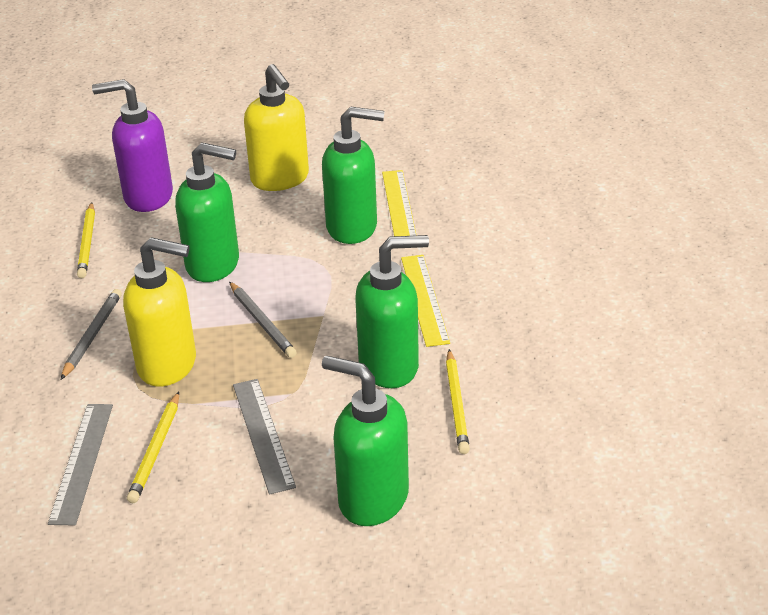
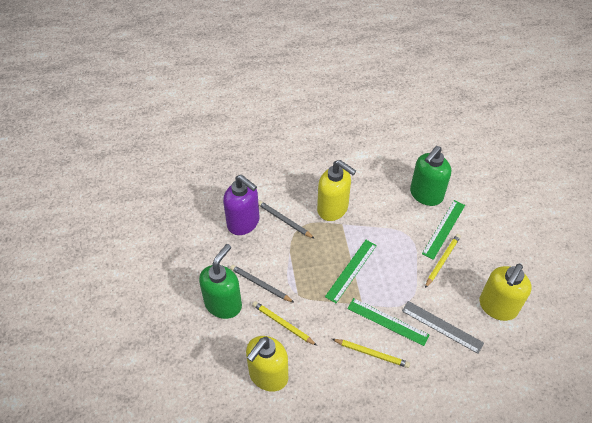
green ruler: none = 0 -> [325,240,377,303] [347,298,429,346] [422,200,465,260] = 3
green soap dispenser: [175,142,239,282] [322,107,385,244] [322,356,409,526] [355,235,429,388] = 4 -> [199,244,242,319] [410,146,451,206] = 2
grey ruler: [48,404,113,525] [233,379,296,495] = 2 -> [402,301,484,354] = 1
yellow ruler: [382,170,416,236] [401,255,450,347] = 2 -> none = 0
yellow soap dispenser: [123,237,196,386] [244,64,309,191] = 2 -> [246,336,288,392] [317,160,356,221] [480,264,532,321] = 3

